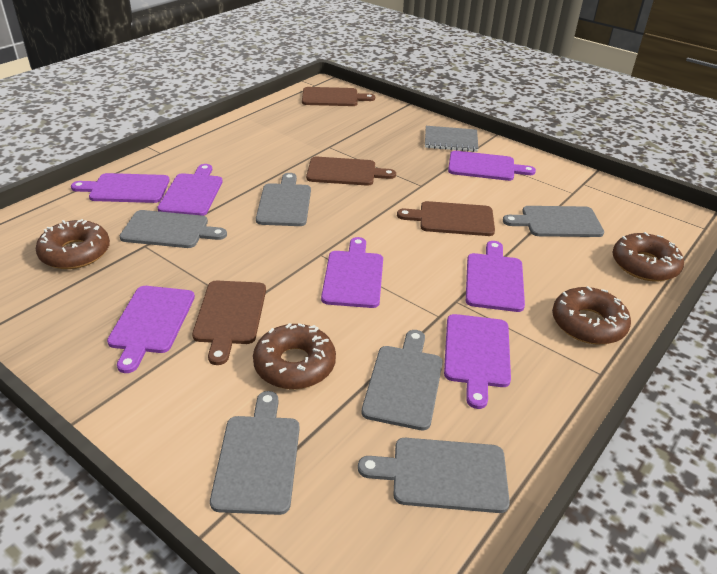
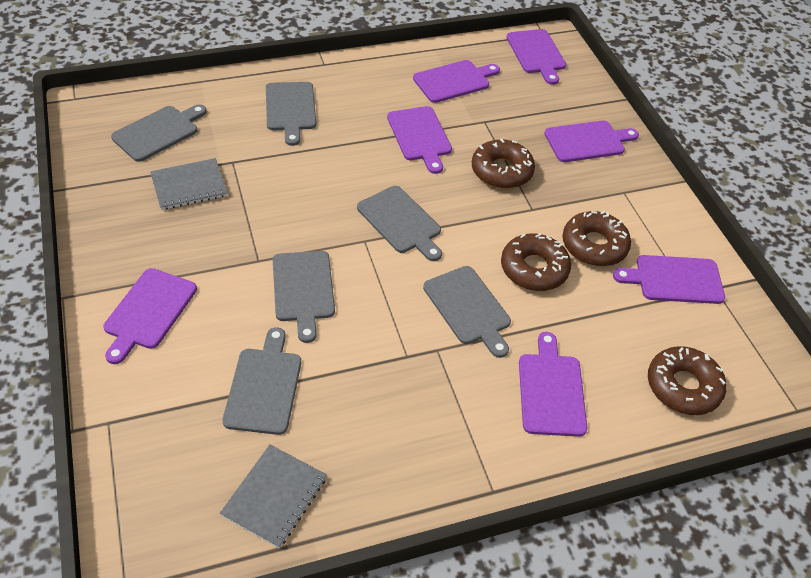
brown cutting board: [192,281,266,365] [302,87,375,106] [306,157,396,186] [397,201,495,236] = 4 -> none = 0
grey notebook: [425,126,478,152] = 1 -> [150,158,228,210] [220,445,327,548] = 2

